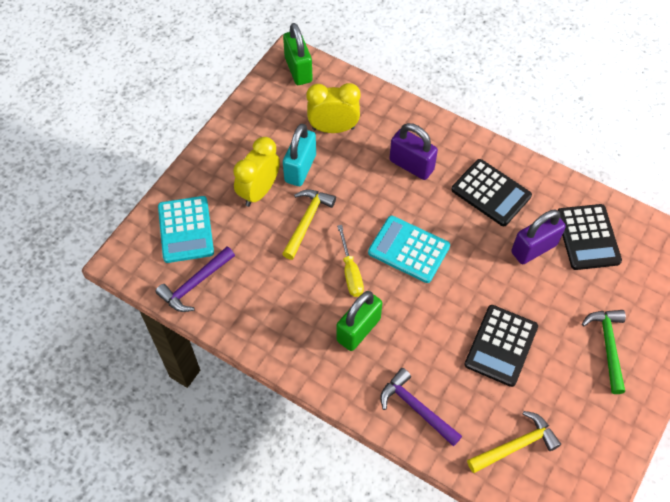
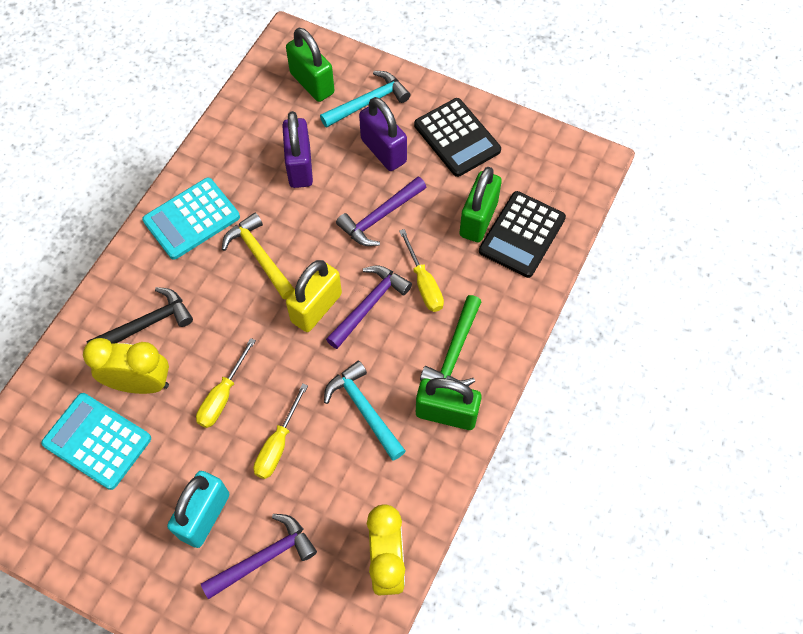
black calculator: [451,159,532,226] [464,305,538,387] [558,204,622,270] = 3 -> [414,98,501,177] [479,191,566,278] = 2
black hammer: none = 0 -> [86,287,193,344] = 1
green padlock: [283,23,313,85] [337,291,382,351] = 2 -> [286,28,334,102] [416,378,482,430] [459,167,502,242] = 3
purple hammer: [155,247,235,312] [380,368,462,447] = 2 -> [201,514,317,599] [326,266,412,349] [336,177,426,246] = 3
turquoise hammer: none = 0 -> [320,71,410,128] [324,361,405,461] = 2
yellow hammer: [282,189,336,260] [467,411,561,473] = 2 -> [222,213,295,300] = 1
yellow padlock: none = 0 -> [286,260,342,332] = 1
yellow screwdriver: [337,225,364,297] = 1 -> [196,338,256,428] [254,383,308,479] [399,229,444,312] = 3

